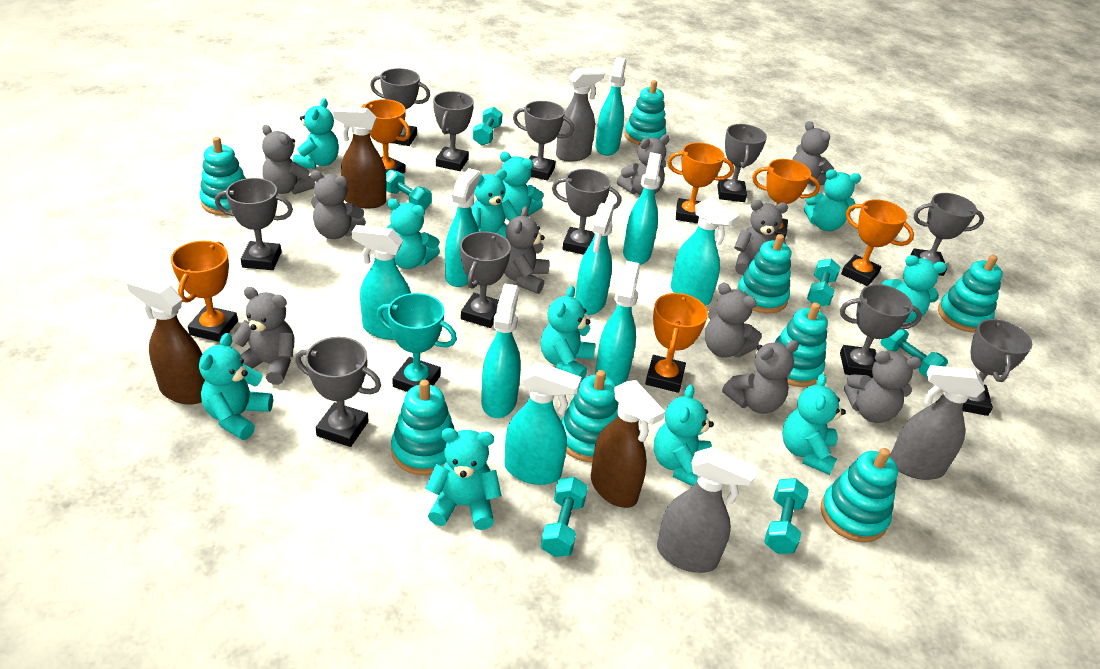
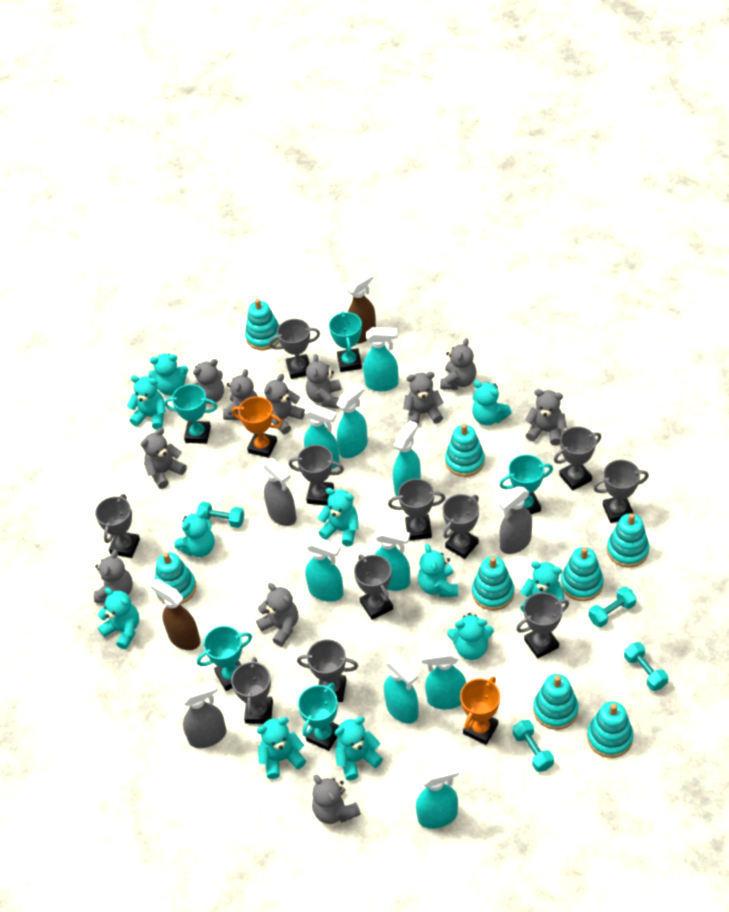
brown spray bottle: [127,276,205,405] [333,107,386,208] [591,380,665,508] = 3 -> [150,579,200,650] [346,271,376,344] = 2
grey teddy bear: [232,287,294,385] [262,125,315,194] [311,170,366,239] [504,206,549,294] [617,135,670,195] [705,283,762,358] [722,340,799,414] [734,200,788,275] [792,121,834,186] [844,351,922,423] = 10 -> [94,549,133,603] [140,428,187,489] [193,359,224,404] [223,369,258,420] [256,583,298,646] [264,374,305,434] [306,354,341,409] [312,775,361,824] [403,372,444,424] [440,338,477,390] [525,389,566,446] = 11
orange trophy: [171,241,238,342] [360,99,410,174] [645,293,708,393] [668,142,734,223] [752,159,820,238] [841,199,914,286] = 6 -> [232,396,283,458] [460,676,500,745] = 2
turquoise dumbbell: [386,170,432,210] [473,107,503,146] [541,477,588,557] [764,478,809,554] [807,258,840,307] [881,329,948,378] = 6 -> [196,501,244,528] [513,720,554,772] [588,587,636,627] [624,642,668,691] = 4
turquoise trophy: [377,293,457,392] = 1 -> [164,384,218,444] [197,626,252,691] [298,682,339,751] [329,311,362,372] [499,454,553,514] = 5

